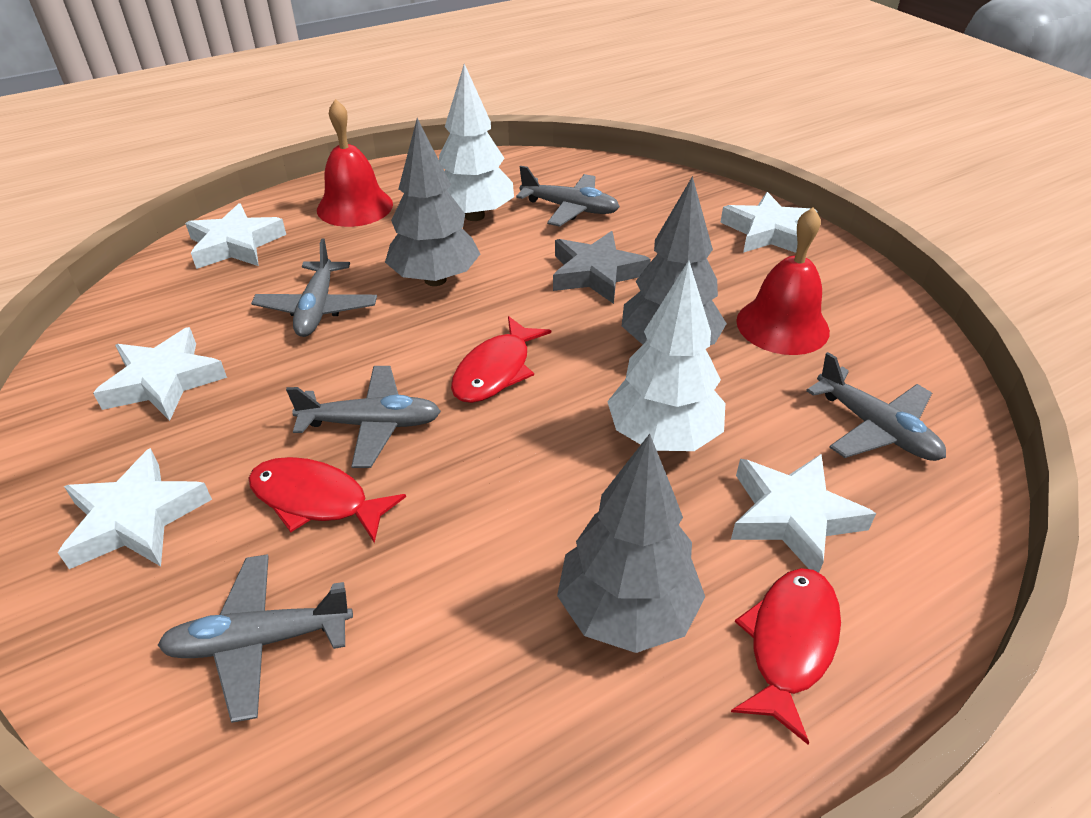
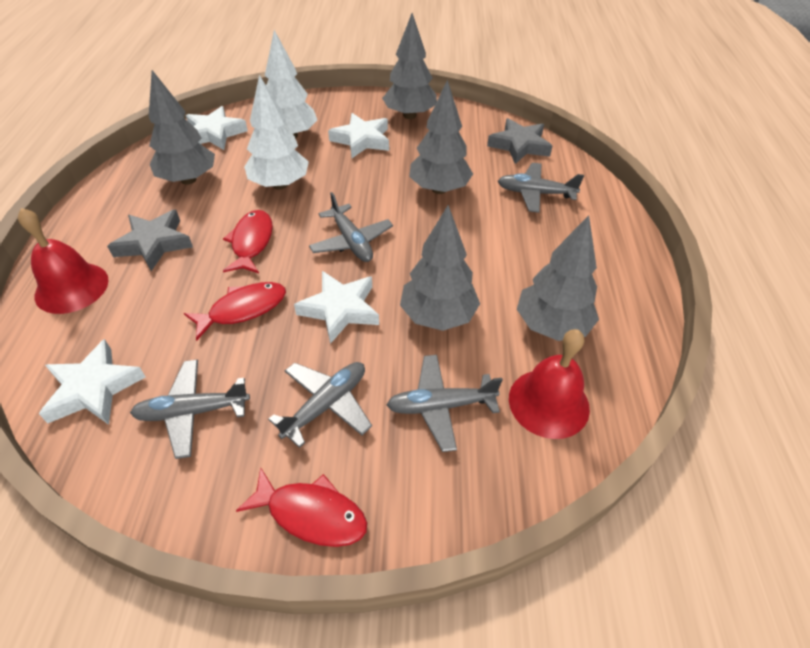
grey star: [553,231,651,304] = 1 -> [107,210,193,271] [487,118,553,164] = 2
grey tree: [385,118,480,286] [557,434,705,653] [622,176,727,345] = 3 -> [149,70,215,185] [382,13,437,119] [400,205,480,331] [409,80,473,194] [517,215,599,341] = 5
white star: [58,448,212,569] [93,327,227,421] [185,203,286,269] [720,192,817,253] [731,454,876,573] = 5 -> [39,339,145,425] [186,106,248,150] [294,271,379,344] [328,113,389,158] = 4

